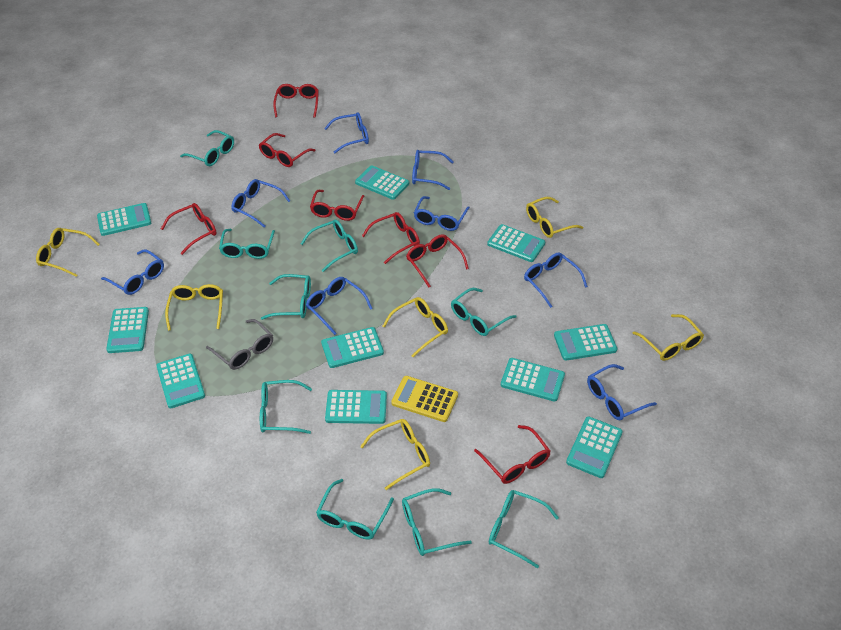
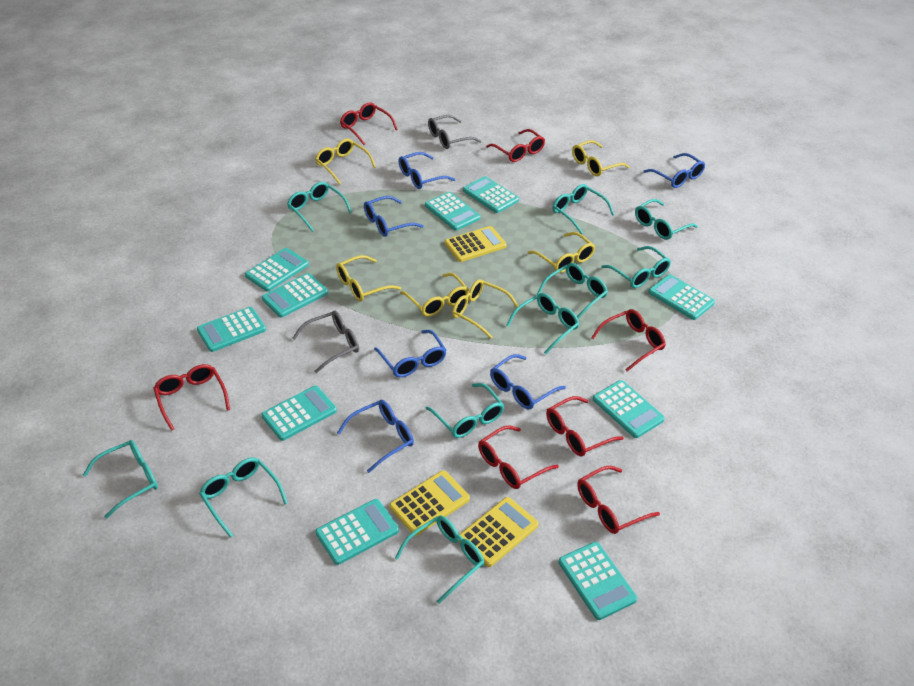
blue glasses: [101,249,164,295] [231,179,290,228] [306,277,373,335] [324,112,369,154] [412,150,454,190] [414,196,470,231] [524,253,588,308] [587,364,657,421] = 8 -> [337,400,414,473] [364,196,424,237] [374,330,447,377] [398,152,455,189] [490,354,566,409] [643,153,705,188] = 6
grey glasses: [206,319,273,370] = 1 -> [292,311,359,373] [428,115,481,149] = 2
turquoise glasses: [180,130,234,166] [219,229,275,259] [260,380,312,434] [261,274,311,320] [301,219,358,272] [316,479,394,540] [402,488,472,556] [451,288,516,336] [489,490,559,568] = 9 -> [83,440,158,519] [199,457,288,538] [287,182,352,232] [395,515,484,604] [425,383,504,438] [506,293,579,354] [537,263,608,319] [553,184,615,234] [601,246,671,288] [635,199,698,240] = 10
yellow calculator: [391,376,458,422] = 1 -> [390,470,470,536] [445,226,507,262] [459,497,538,567] = 3

